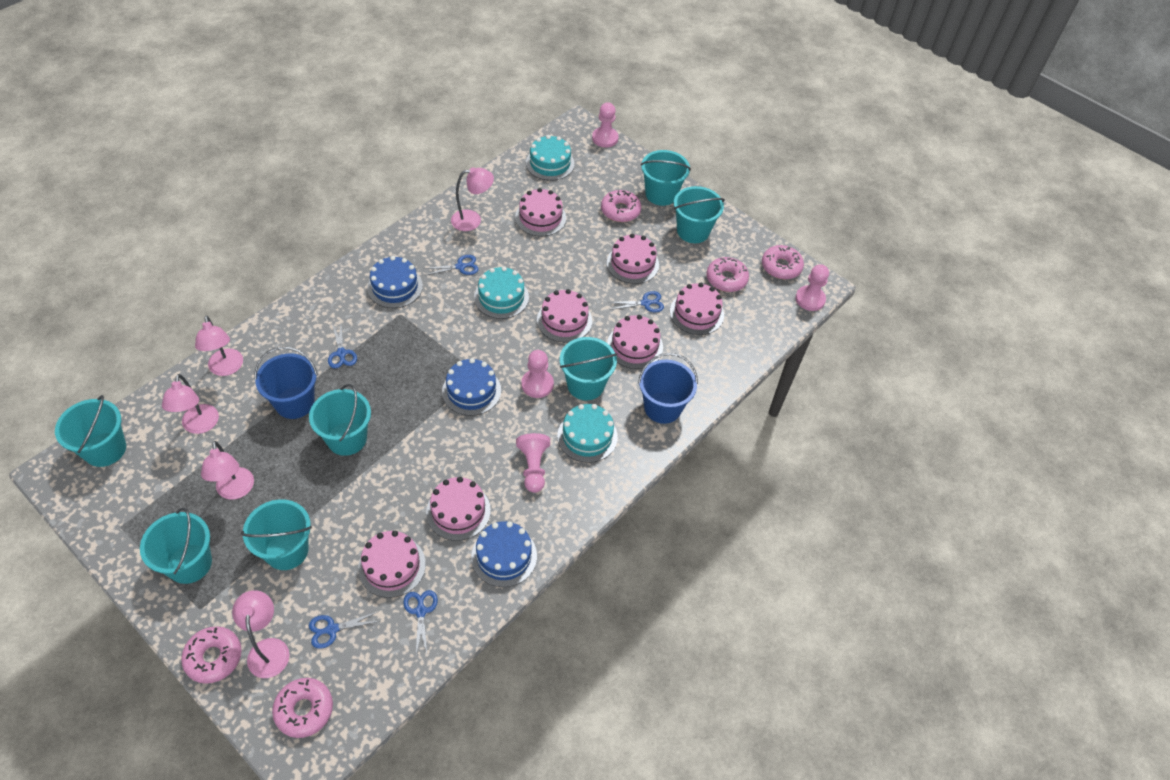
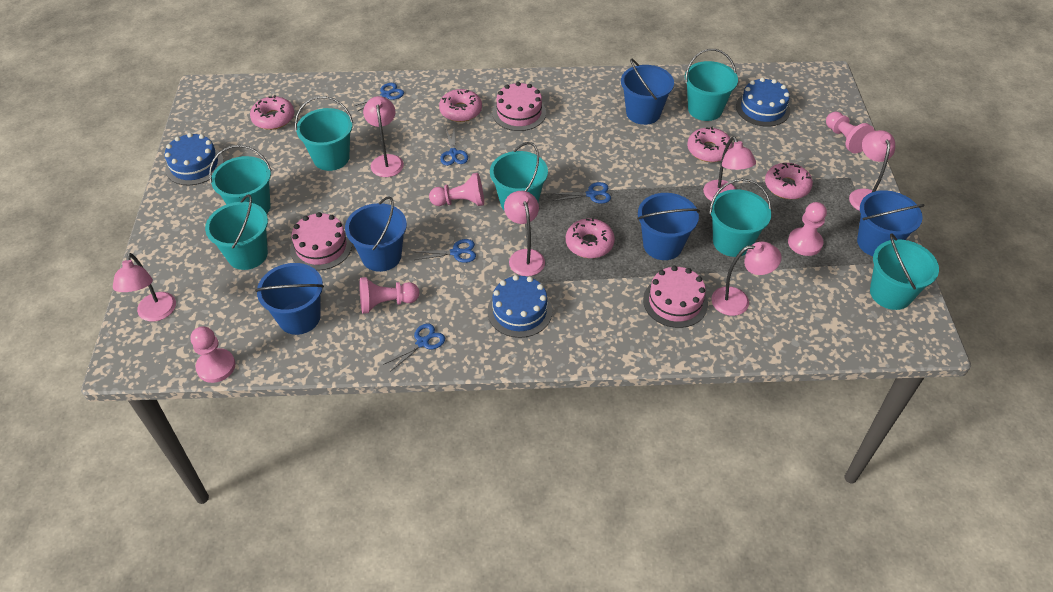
blue bucket: [254,347,318,419] [638,353,698,424] = 2 -> [255,263,324,335] [345,196,407,272] [621,58,674,125] [637,193,700,260] [857,190,925,256] = 5
pink cake: [358,531,426,598] [426,477,491,541] [515,188,566,236] [537,289,592,342] [607,234,659,284] [607,315,663,369] [670,283,724,335] = 7 -> [290,212,352,271] [492,82,546,131] [643,266,708,328] = 3
pink lamp: [162,374,219,434] [195,316,243,376] [201,441,254,500] [232,590,290,678] [451,167,494,231] = 5 -> [113,253,176,322] [363,96,404,177] [504,191,545,276] [703,137,756,201] [711,241,782,316] [849,130,895,211] = 6
pink pawn: [516,433,550,493] [521,350,554,398] [592,102,619,148] [796,264,829,311] = 4 -> [190,326,236,383] [360,277,419,314] [429,173,484,206] [788,202,827,256] [826,112,875,153] = 5
turquoise cake: [474,266,529,319] [526,135,575,180] [557,404,618,463] = 3 -> none = 0

